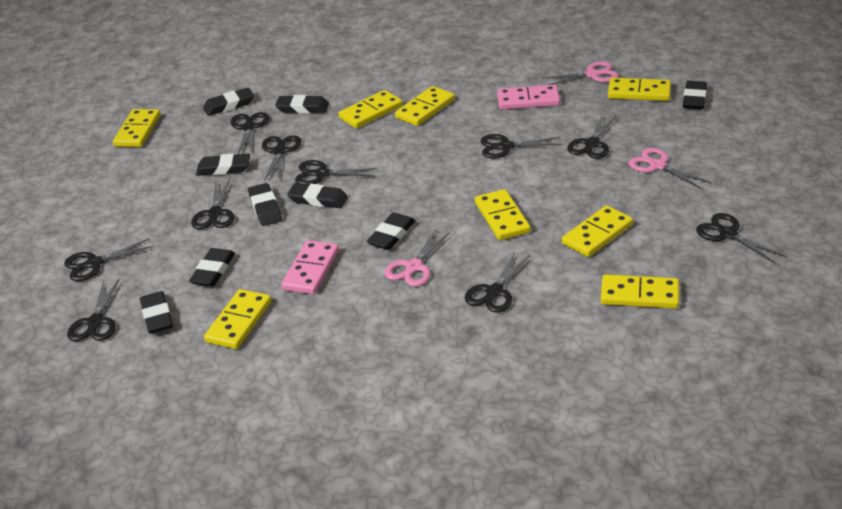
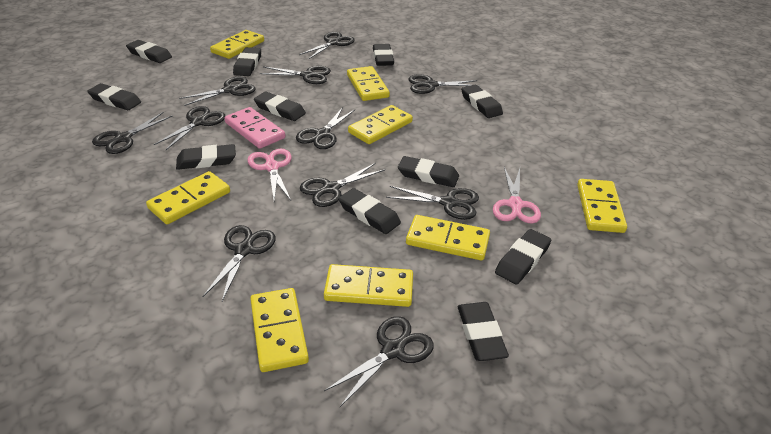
black eraser: [140,291,173,333] [189,248,235,286] [196,154,250,176] [203,88,254,116] [248,183,282,226] [275,95,329,113] [287,183,348,208] [367,213,415,250] [683,81,707,109] = 9 -> [87,83,141,110] [126,40,172,63] [176,144,236,170] [233,47,261,76] [254,92,306,121] [338,188,401,234] [373,44,394,66] [398,156,459,187] [457,302,509,361] [461,85,503,118] [495,229,551,285] = 11
black scissors: [64,239,154,281] [67,279,119,341] [191,179,234,229] [231,112,269,154] [262,136,301,181] [295,160,378,185] [465,252,530,313] [480,134,562,159] [567,114,617,159] [696,213,786,263] = 10 -> [92,112,173,154] [154,106,225,150] [179,77,256,106] [203,225,276,301] [260,66,331,84] [296,107,355,149] [299,32,355,59] [300,163,385,207] [324,316,434,407] [386,186,479,220] [408,74,480,94] = 11
pink domino: [281,240,339,294] [497,85,560,110] = 2 -> [224,107,285,149] = 1
pink scissors: [384,229,450,286] [542,61,618,85] [629,148,711,189] = 3 -> [247,149,292,200] [493,167,541,223] = 2

